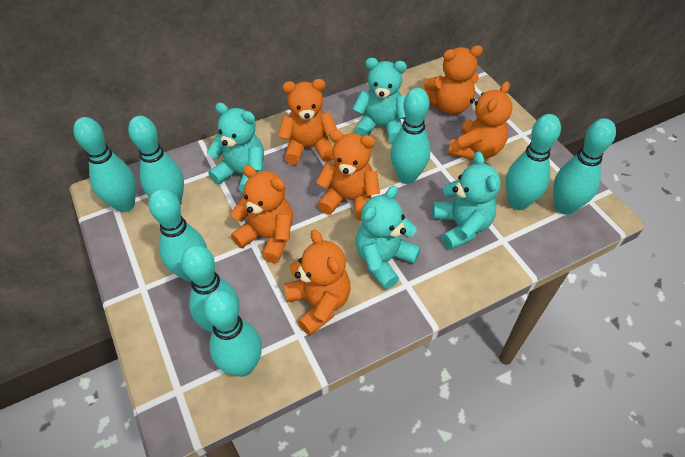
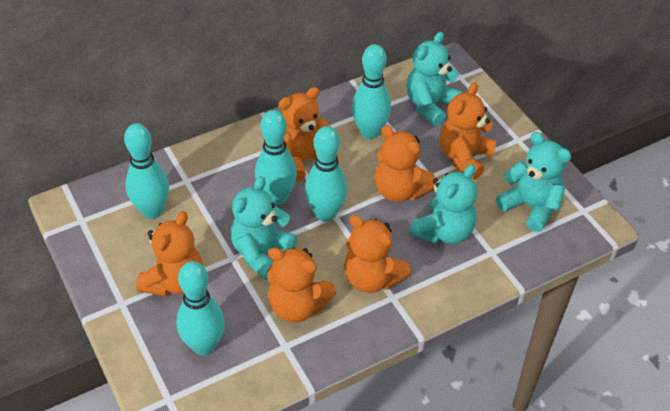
turquoise bowling pin: [73,117,136,212] [128,116,184,206] [149,189,207,282] [181,245,240,332] [203,290,262,377] [390,88,430,184] [506,114,561,210] [553,119,616,215] = 8 -> [124,123,169,219] [176,261,225,355] [255,110,297,205] [305,126,347,221] [352,44,391,139] = 5

